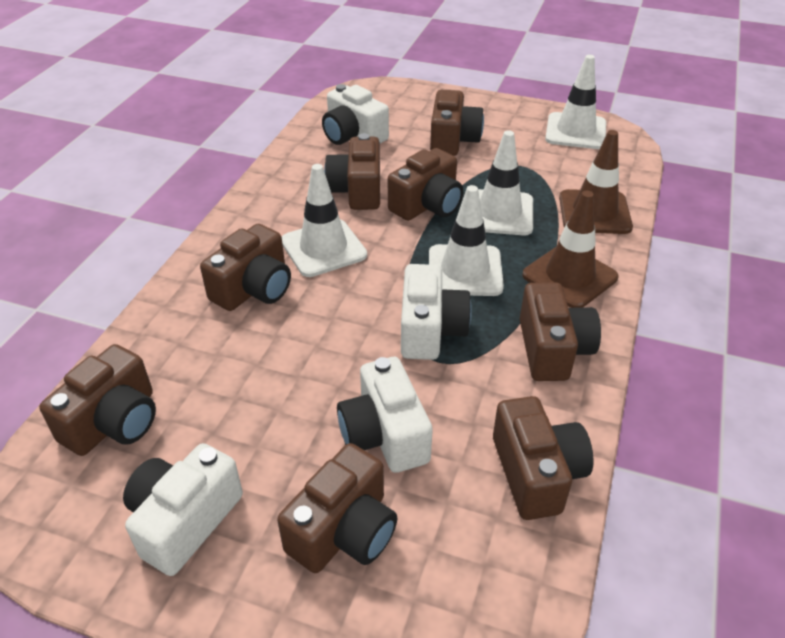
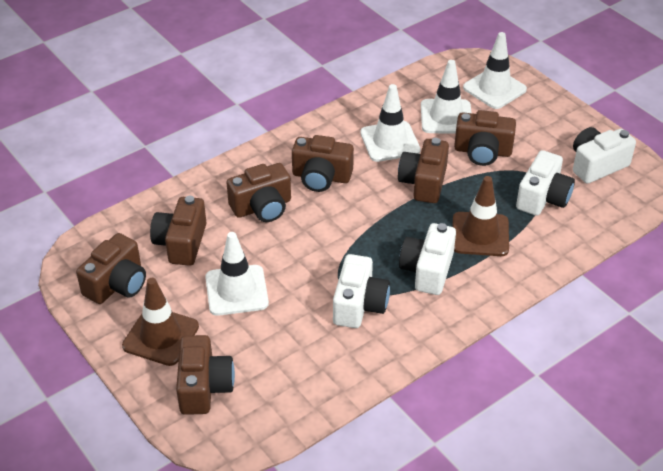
brown camera: [39,344,156,456] [200,224,291,311] [277,443,397,573] [324,133,380,210] [388,148,463,221] [430,90,484,156] [493,396,594,520] [520,282,601,381] = 8 -> [76,233,146,304] [150,196,207,266] [176,335,235,415] [226,163,291,222] [292,135,354,192] [398,138,449,203] [454,110,516,166] = 7

